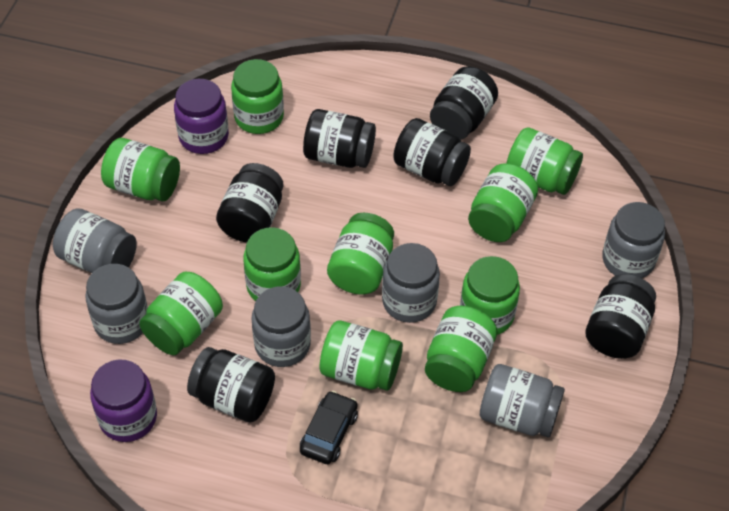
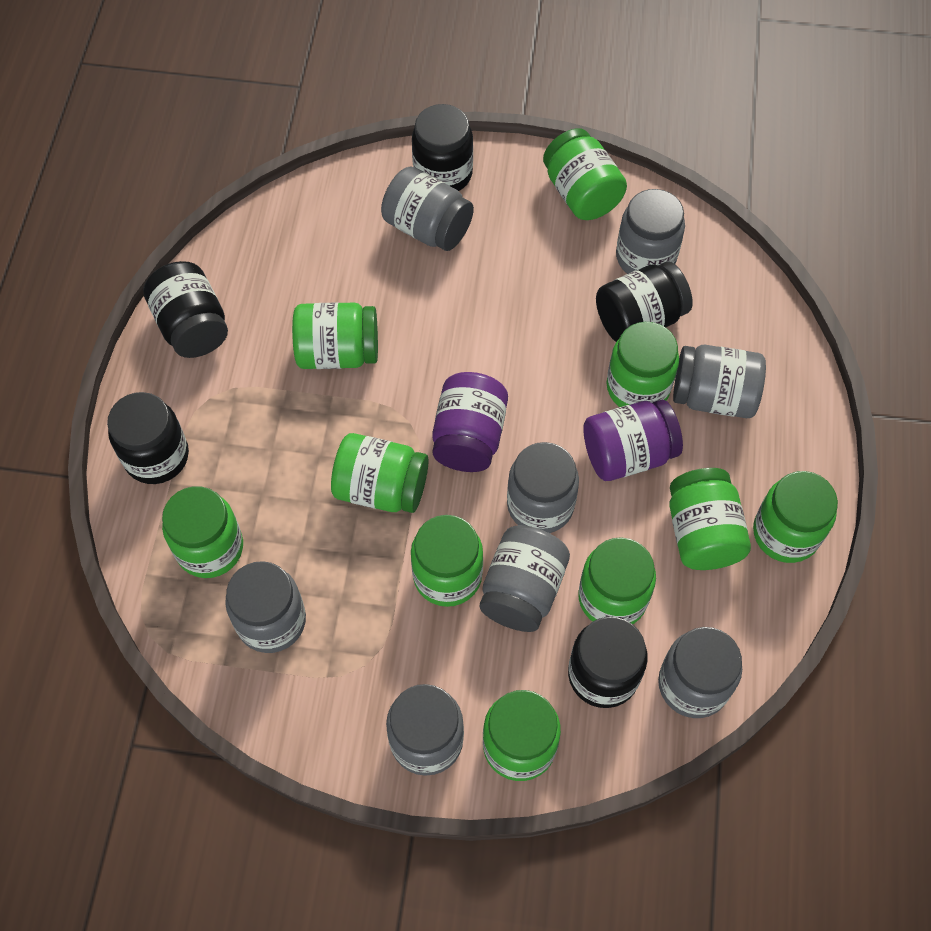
black car: [300,391,358,464] = 1 -> none = 0
black jar: [187,347,275,423] [216,163,284,243] [303,109,376,168] [393,118,471,186] [430,66,498,140] [585,274,656,359] = 6 -> [107,392,189,484] [143,261,228,358] [412,104,473,191] [568,617,648,708] [596,262,693,342] = 5
grey jar: [53,208,137,273] [85,264,148,344] [252,286,311,367] [382,243,440,323] [480,364,565,437] [602,202,665,278] = 6 -> [225,561,306,653] [381,166,474,251] [386,684,464,776] [480,525,570,632] [507,442,579,533] [616,189,685,274] [658,627,742,718] [673,345,766,418] = 8

